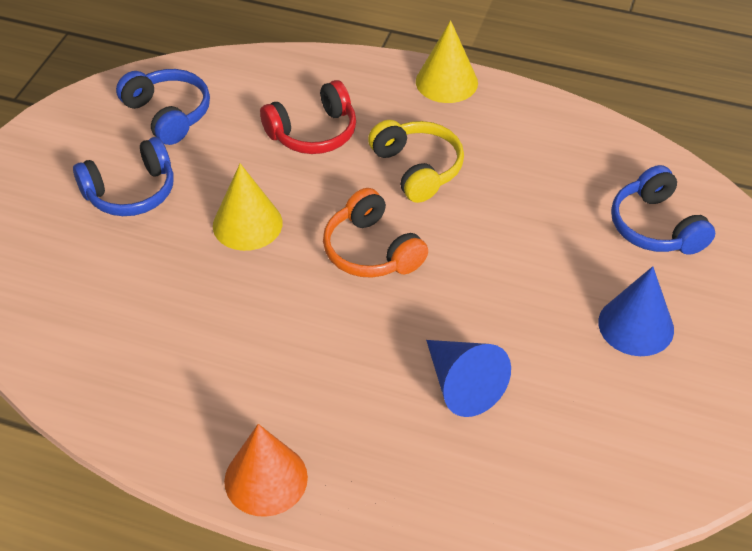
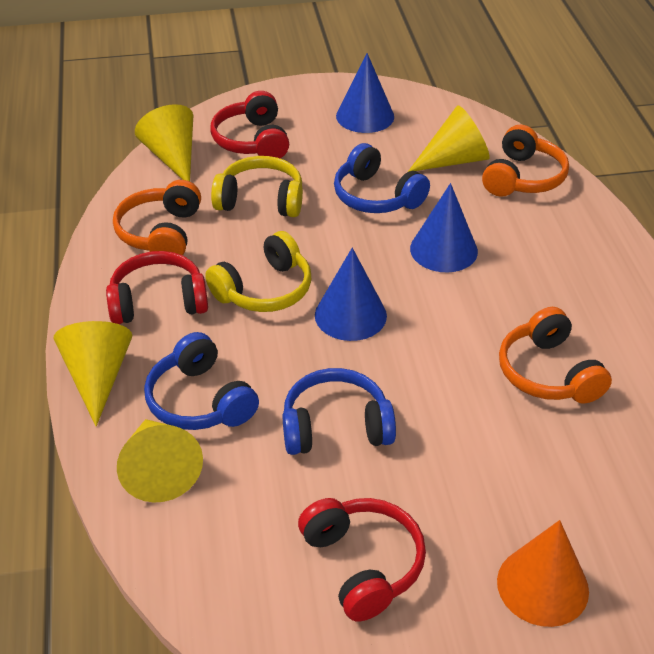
blue cone: [426,340,511,417] [598,266,674,356] = 2 -> [315,248,387,341] [336,53,394,133] [410,183,478,272] = 3
orange headphones: [323,188,428,278] = 1 -> [113,180,201,255] [482,125,569,197] [499,307,612,403] = 3
red headphones: [260,80,356,154] = 1 -> [106,251,208,324] [211,91,289,158] [298,498,426,622] = 3
yellow cone: [213,163,283,251] [416,20,478,103] = 2 -> [54,321,133,426] [117,419,203,503] [135,104,193,182] [408,105,489,172] = 4
yellow headphones: [368,120,464,203] = 1 -> [205,231,311,312] [211,156,303,217] = 2

